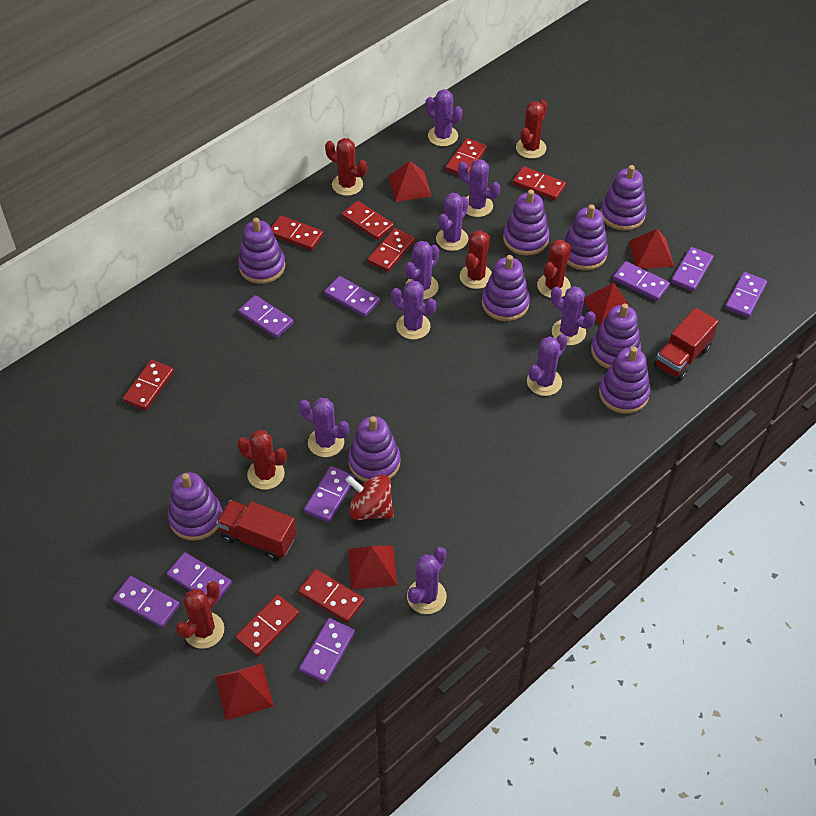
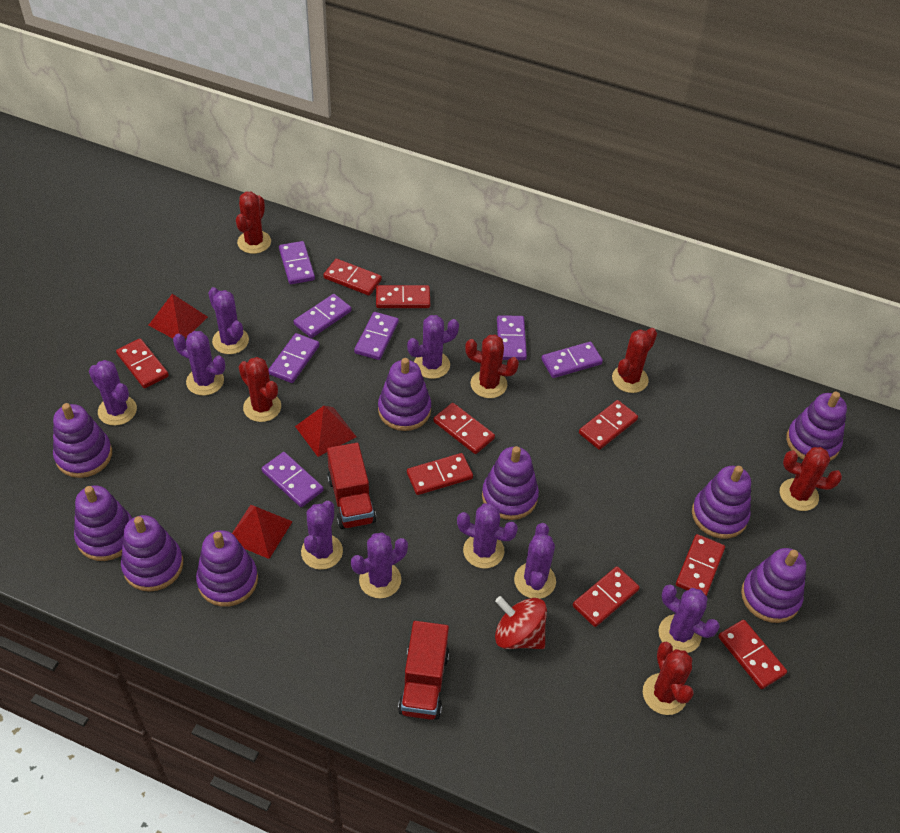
purple domino: [113,576,180,628] [167,552,232,605] [238,295,294,338] [299,618,355,684] [304,466,355,523] [324,276,380,317] [613,261,670,301] [671,247,714,291] [725,272,767,318] = 9 -> [262,452,324,507] [268,333,319,383] [279,241,315,284] [294,294,351,338] [354,312,399,360] [497,315,527,360] [541,342,603,378] = 7
red domino: [123,360,174,410] [235,595,299,657] [271,216,323,250] [298,569,365,623] [342,201,394,240] [368,228,415,272] [445,138,487,175] [513,166,566,200] = 8 -> [116,339,169,388] [323,259,382,296] [376,285,430,308] [407,453,473,495] [433,403,495,454] [573,566,640,627] [579,400,638,450] [676,534,725,596] [718,620,787,689] = 9
red pyramid: [215,663,274,720] [348,546,397,589] [388,161,432,202] [584,282,630,326] [629,229,674,269] = 5 -> [148,294,208,339] [232,505,293,559] [295,406,356,457] = 3

